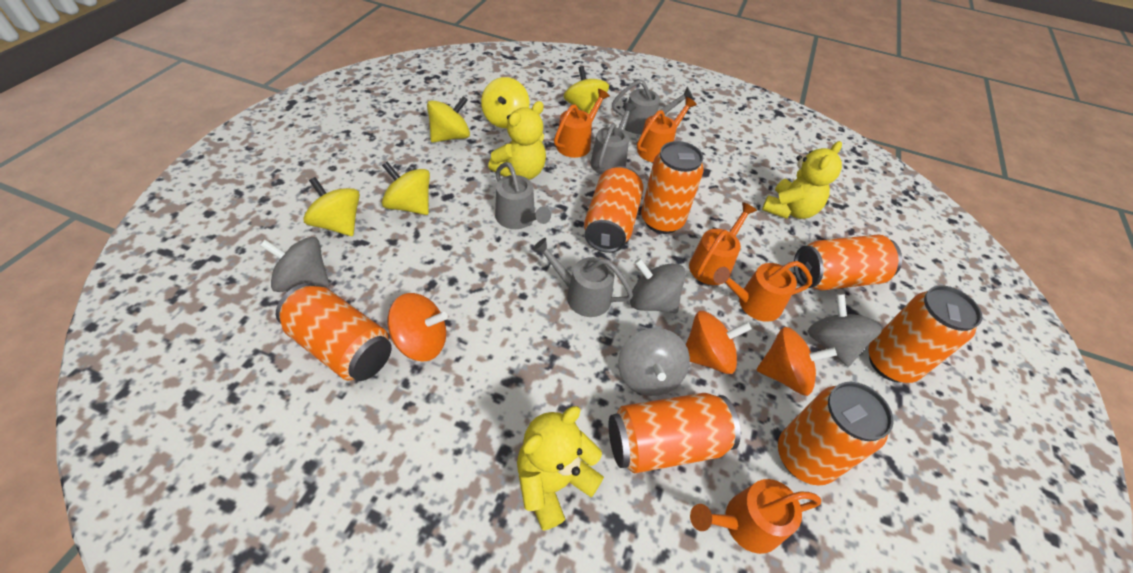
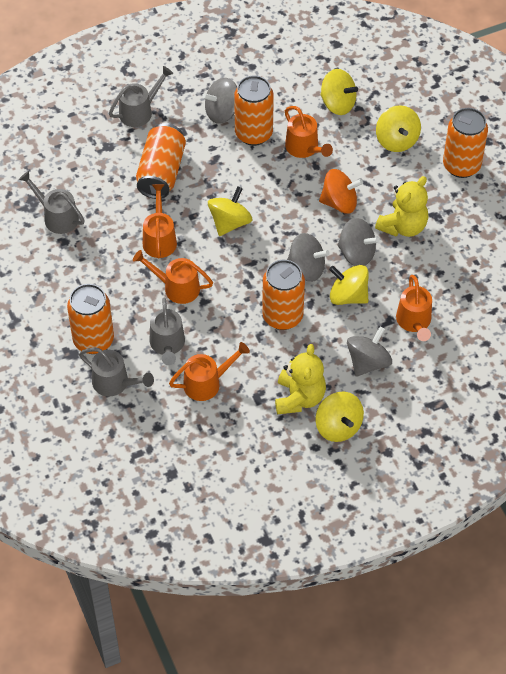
orange can: [276,283,392,381] [584,166,644,253] [609,393,741,473] [641,141,704,234] [778,382,893,486] [794,234,902,290] [868,286,982,383] = 7 -> [67,284,114,354] [136,123,186,199] [234,75,274,146] [262,260,305,330] [443,108,488,178] = 5
orange spinning top: [388,293,448,362] [686,311,752,374] [757,327,837,396] = 3 -> [319,169,363,214] = 1
yellow teddy bear: [488,101,546,180] [517,406,604,531] [762,141,842,219] = 3 -> [275,344,326,414] [375,176,428,237] = 2

